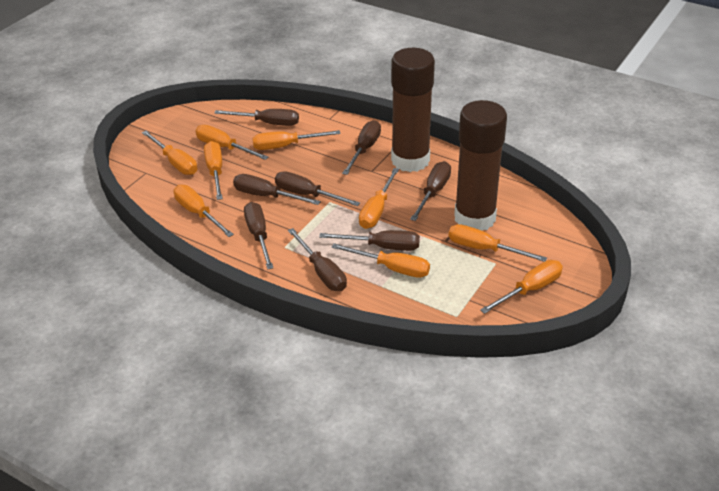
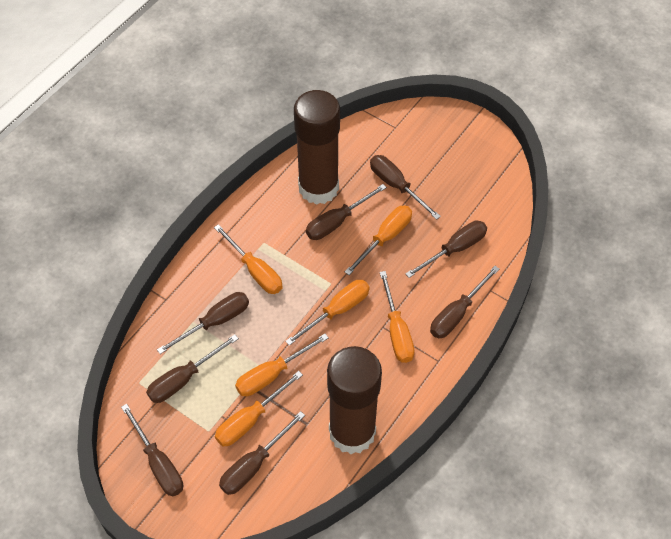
orange screwdriver: [142,131,197,175] [174,185,234,237] [195,125,268,160] [204,141,223,200] [252,130,341,150] [331,243,430,278] [359,168,399,229] [449,224,547,262] [480,260,563,314] = 9 -> [214,224,283,294] [215,371,303,446] [235,334,328,396] [285,280,370,346] [345,206,412,275] [380,271,415,363] = 6

